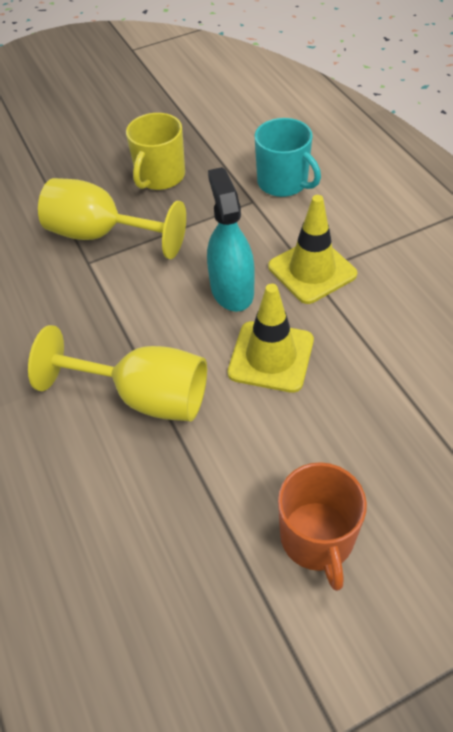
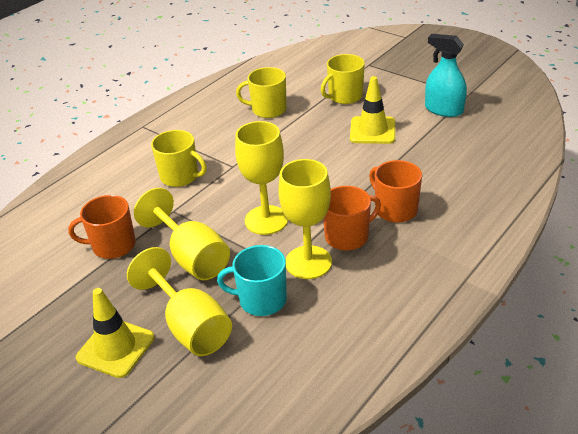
orange mug: [278,462,367,591] = 1 -> [68,195,136,259] [323,186,381,250] [369,160,422,223] = 3
yellow goblet: [28,325,207,421] [38,178,186,259] = 2 -> [127,247,232,356] [134,188,230,280] [235,121,288,235] [278,159,332,279] = 4
yellow mug: [126,113,185,190] = 1 -> [151,130,207,187] [236,67,287,118] [321,54,365,104] = 3

